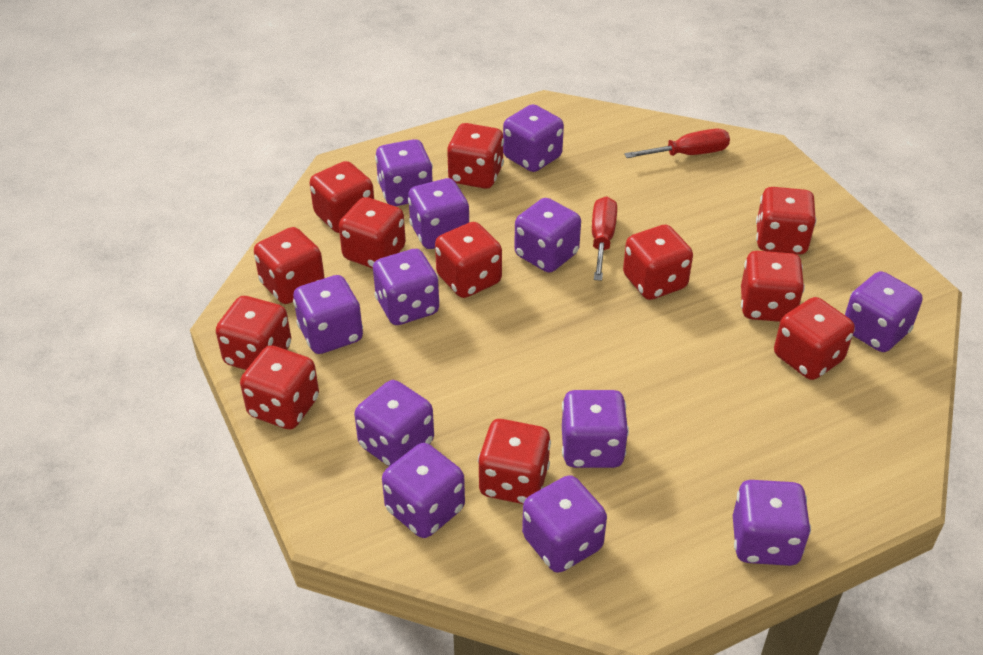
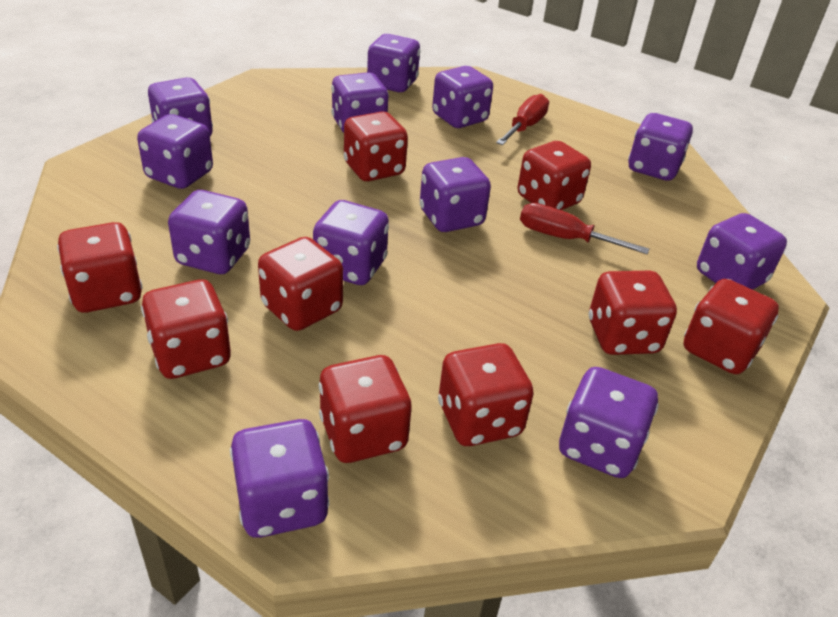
red dice: [216,296,291,370] [240,345,319,429] [254,227,325,304] [310,161,374,233] [339,197,406,269] [435,222,502,298] [447,123,504,189] [478,419,551,504] [623,225,693,300] [741,251,805,322] [756,187,817,255] [774,297,855,380] = 12 -> [57,222,143,312] [141,279,231,379] [258,237,343,331] [319,355,412,463] [344,111,408,181] [438,343,534,446] [518,141,591,210] [588,271,677,355] [684,279,779,374] = 9

